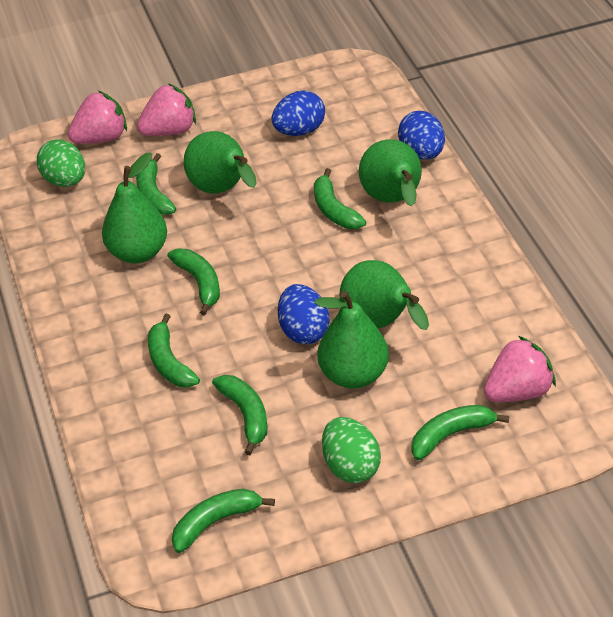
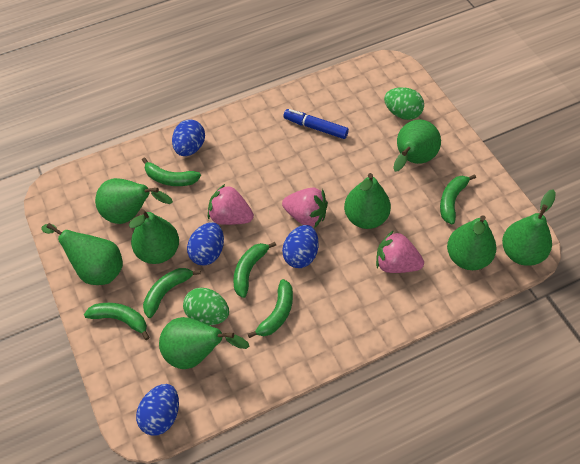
blue egg: [272,90,325,136] [278,284,329,344] [398,111,445,160] = 3 -> [136,384,179,436] [172,119,205,156] [187,223,224,266] [282,225,318,268] = 4
blue marker: none = 0 -> [283,109,349,139] = 1
green banana: [136,153,176,215] [148,314,200,388] [167,249,220,315] [172,489,275,553] [212,375,267,455] [314,168,366,229] [411,405,509,460] = 7 -> [84,303,150,340] [142,157,201,186] [143,268,201,318] [233,242,276,298] [248,279,293,338] [440,174,476,224] = 6
green pear: [102,153,167,263] [184,131,257,193] [315,291,389,389] [340,260,429,330] [359,139,422,207] = 5 -> [41,223,123,285] [95,178,173,224] [129,209,179,264] [159,317,250,369] [344,173,391,229] [393,120,441,172] [447,215,496,270] [502,189,556,266] = 8

